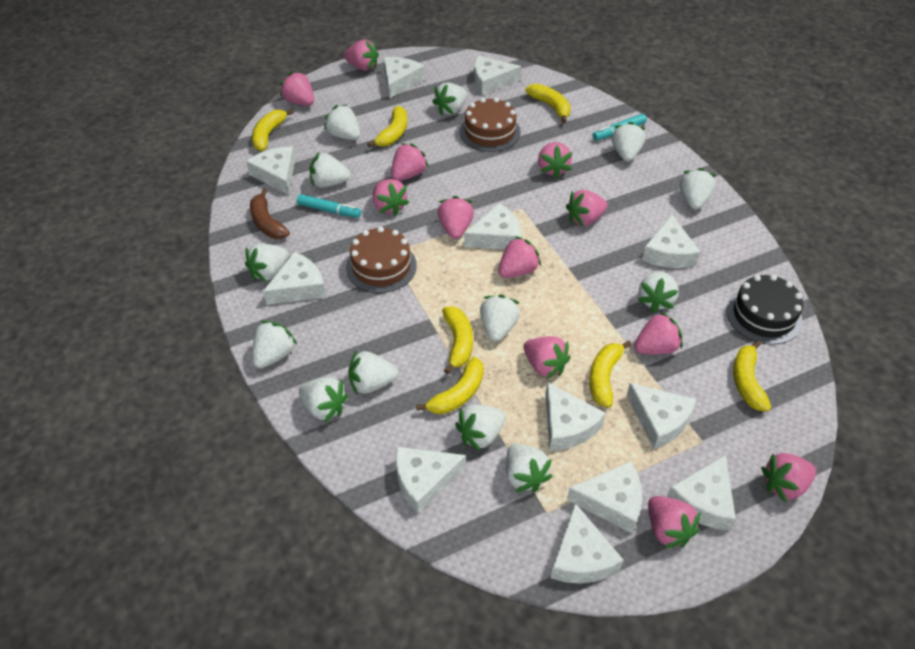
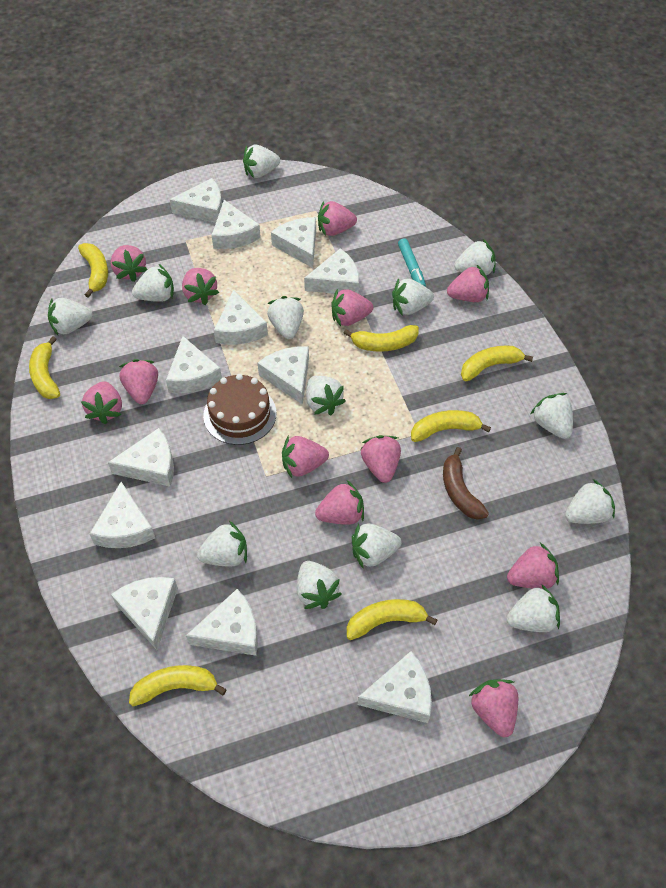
black cake: [726,275,803,345] = 1 -> none = 0
brown cake: [346,227,417,293] [460,97,521,152] = 2 -> [203,374,276,445] = 1
turquoise marker: [297,194,361,218] [593,114,647,141] = 2 -> [398,238,426,287] = 1

